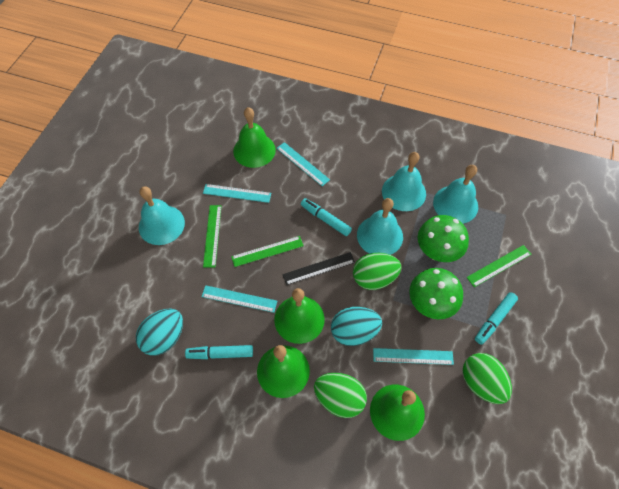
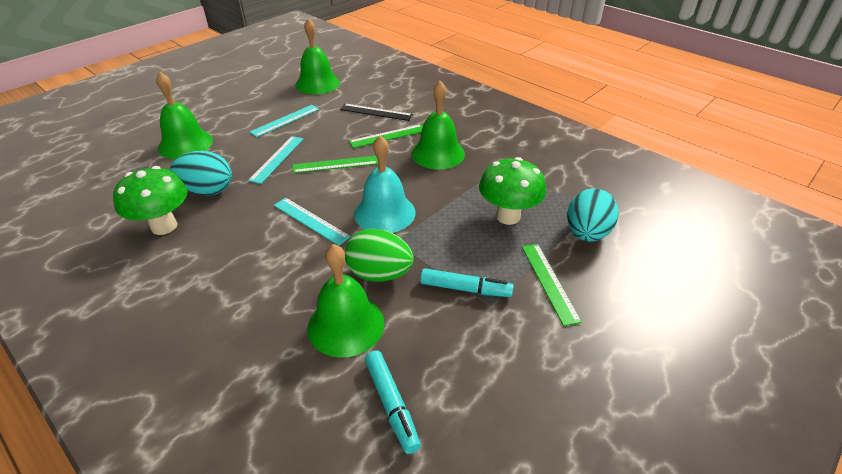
green egg: [314,373,367,418] [353,253,401,290] [463,353,512,404] = 3 -> [345,229,414,282] = 1
turquoise bell: [139,186,185,245] [357,198,403,255] [382,152,426,211] [433,165,478,223] = 4 -> [354,135,416,233] = 1
turquoise marker: [185,345,253,359] [301,198,352,236] [475,292,518,344] = 3 -> [365,350,421,454] [420,268,514,297] = 2
turquoise ruler: [201,285,277,313] [203,184,271,203] [276,142,330,186] [373,348,454,365] = 4 -> [248,136,303,184] [250,105,319,137] [274,198,351,246] = 3

